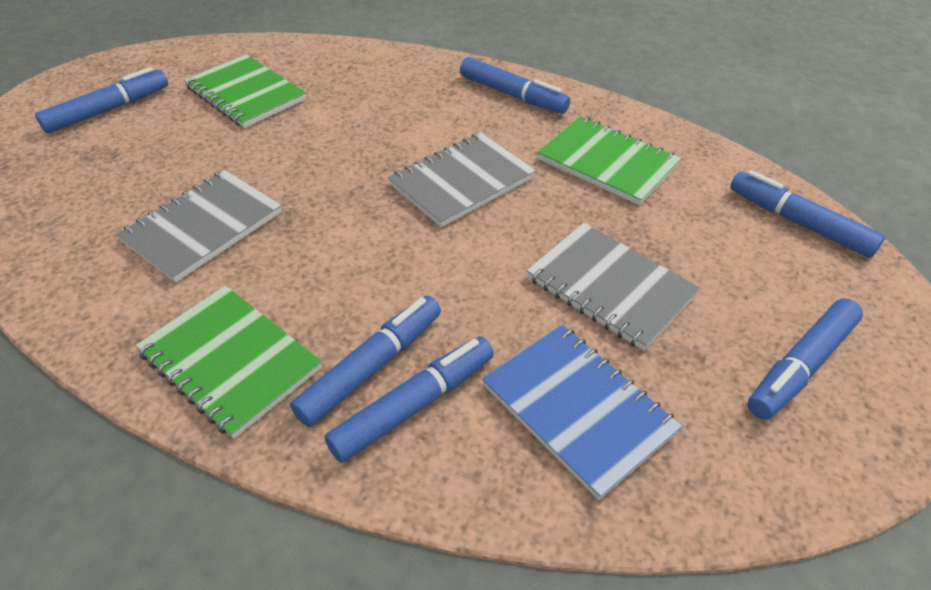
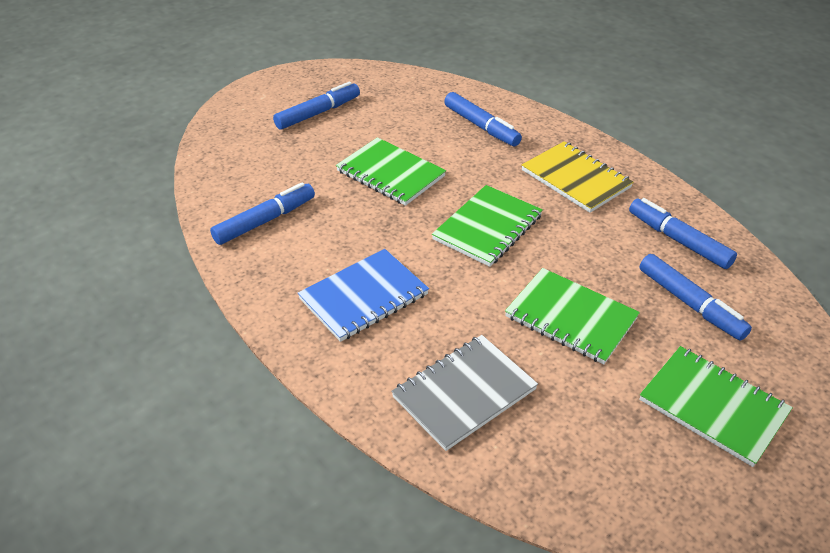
blue marker: [35,67,168,133] [290,296,441,427] [325,336,494,463] [460,57,570,114] [730,170,885,258] [747,298,863,420] = 6 -> [210,182,315,245] [273,82,360,130] [444,92,522,146] [629,198,737,269] [639,254,752,341] = 5
green notebook: [136,286,322,439] [184,54,306,128] [537,116,681,205] = 3 -> [336,137,446,206] [432,185,543,267] [505,268,640,364] [639,346,793,467] = 4
grey notebook: [116,170,282,282] [388,133,536,227] [527,223,700,351] = 3 -> [391,335,538,451] = 1
yellow notebook: none = 0 -> [522,141,633,213] = 1

